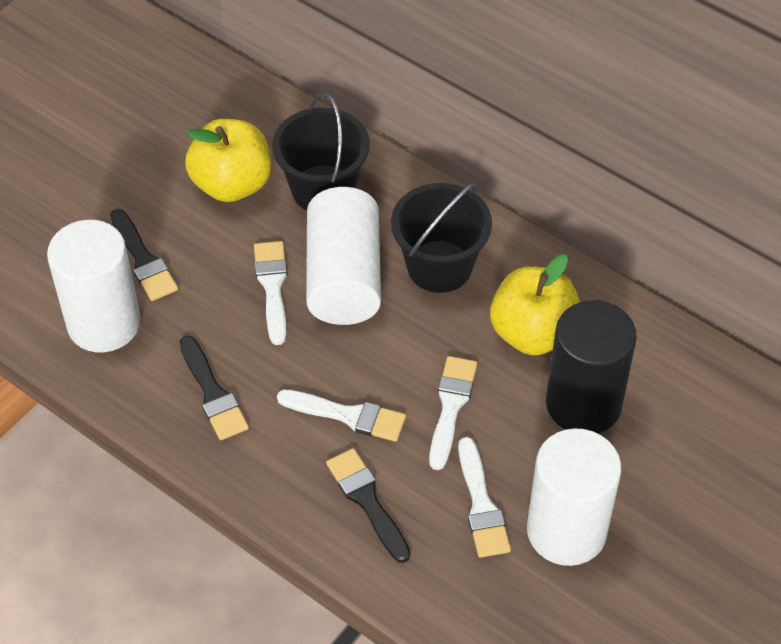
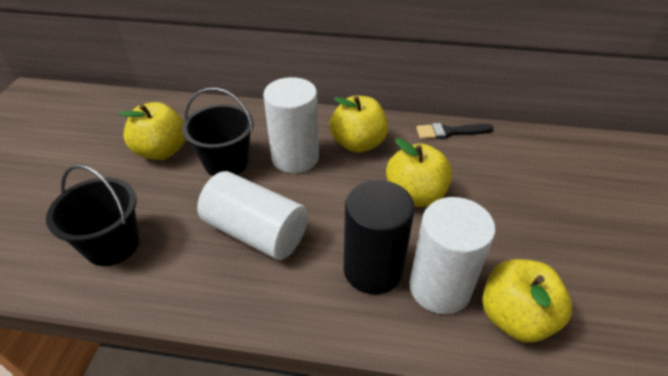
black brush: [110,209,178,301] [180,336,249,440] [326,448,411,563] = 3 -> [416,123,494,139] = 1
white brush: [254,241,287,345] [277,390,406,442] [429,356,477,470] [458,437,511,558] = 4 -> none = 0
yellow apple: [185,119,271,202] [490,254,580,355] = 2 -> [119,102,186,160] [330,96,388,153] [386,138,452,207] [482,259,572,343] = 4

